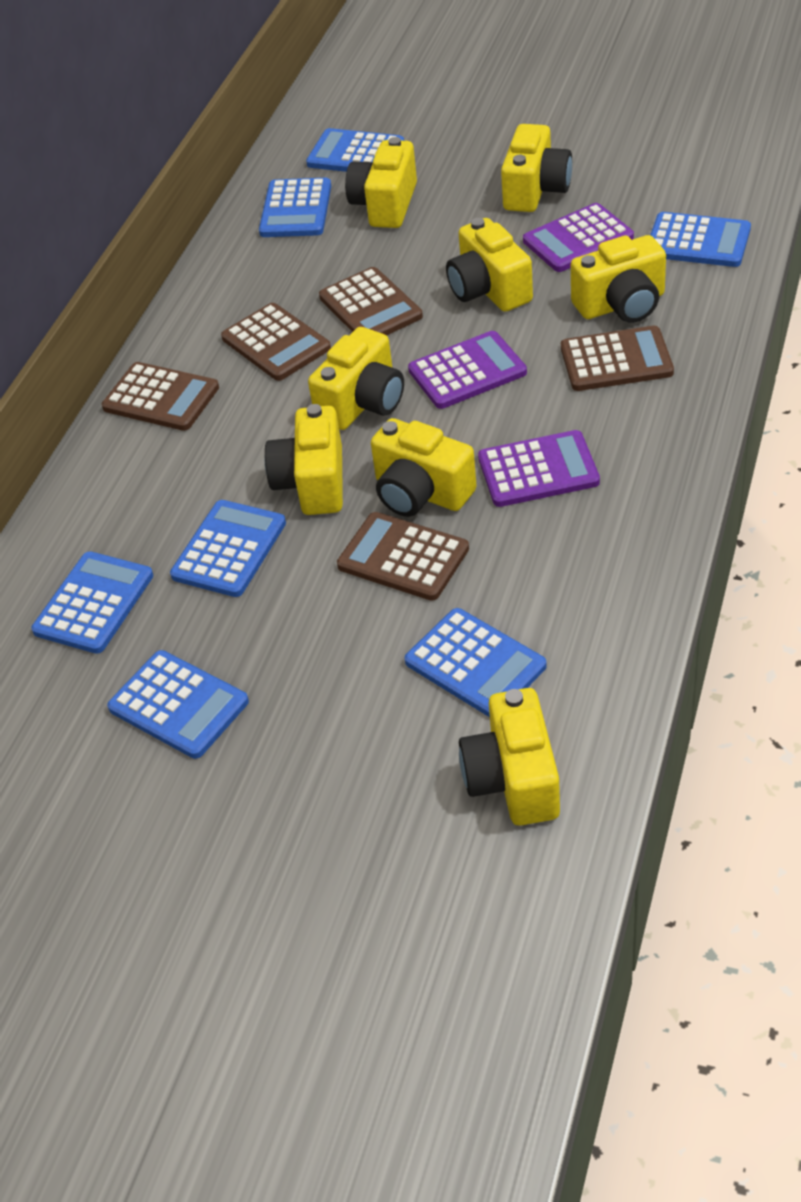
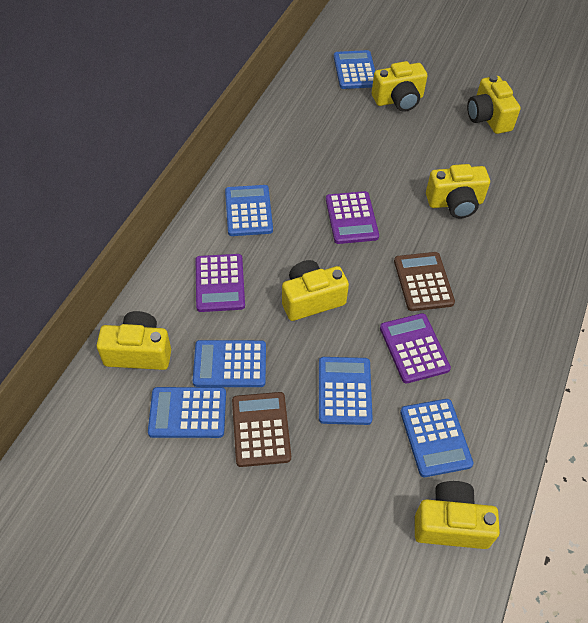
blue calculator: [31,551,153,654] [107,650,249,759] [170,500,286,597] [259,178,331,237] [306,128,404,172] [405,608,547,717] [650,212,751,267] = 7 -> [148,387,226,438] [193,340,266,387] [225,185,273,236] [319,357,373,425] [334,50,375,89] [400,399,474,477] = 6
brown calculator: [102,362,219,431] [221,303,331,381] [319,267,423,336] [337,512,469,601] [561,326,674,391] = 5 -> [232,392,291,467] [394,252,455,311] = 2
yellow camera: [265,404,343,515] [308,327,404,430] [345,137,417,228] [371,418,477,517] [446,218,533,312] [459,688,560,826] [501,124,572,212] [571,235,666,323] = 8 -> [97,311,171,370] [282,260,349,321] [372,61,427,112] [415,481,500,549] [426,164,490,218] [467,75,521,134] = 6

